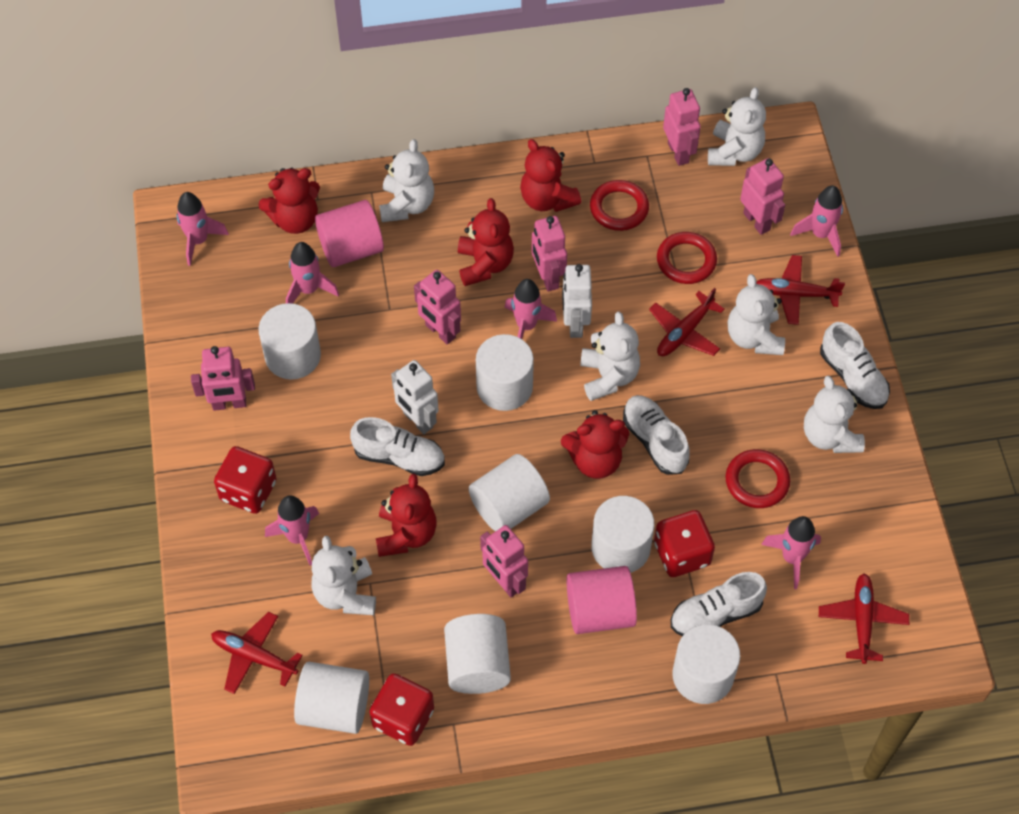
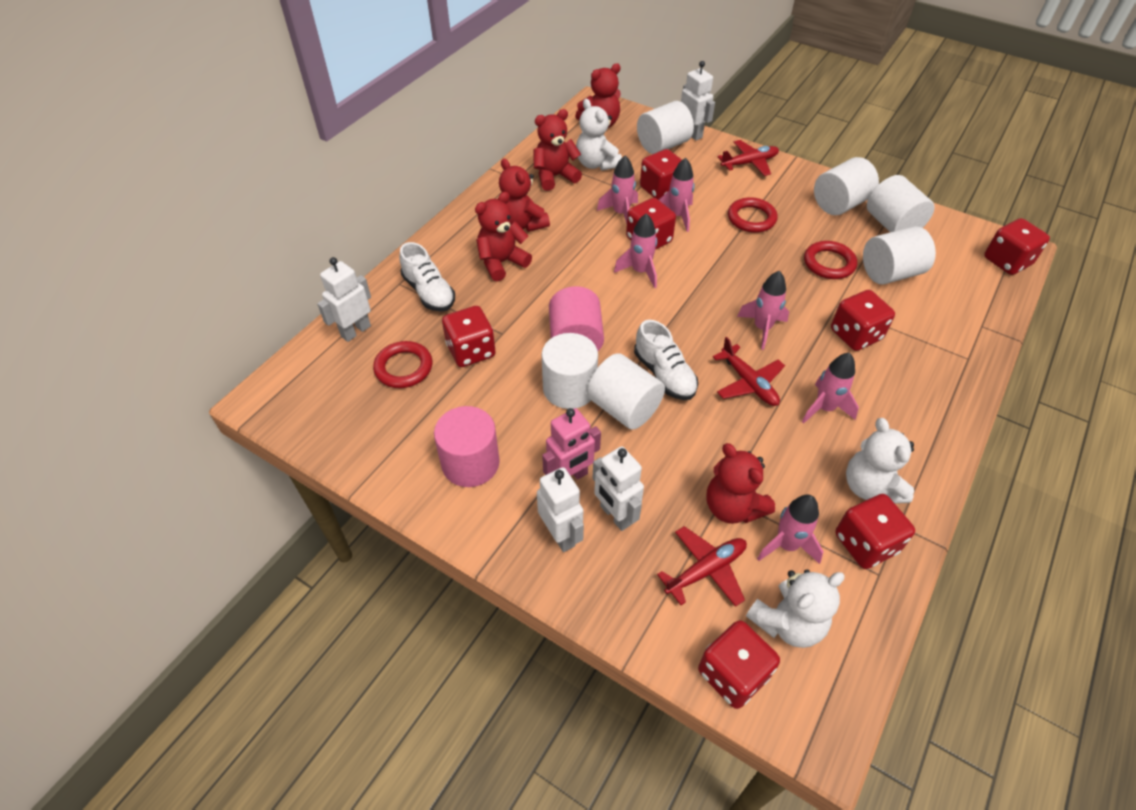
pink robot: [191,346,255,411] [414,270,461,344] [480,525,528,597] [532,216,567,292] [663,88,701,166] [740,158,785,235] = 6 -> [542,408,601,480] = 1
red dice: [214,446,277,514] [369,673,434,746] [654,510,715,577] = 3 -> [442,306,496,367] [626,198,676,250] [640,149,682,200] [698,620,780,709] [831,290,895,351] [835,494,915,569] [984,218,1050,275] = 7
red plane: [211,612,303,694] [649,288,725,356] [757,255,845,325] [819,573,909,664] = 4 -> [657,526,747,607] [713,337,785,406] [718,140,779,176] = 3
white cylinder: [259,303,321,379] [294,662,369,734] [444,614,511,694] [469,454,550,532] [476,334,534,411] [591,496,655,573] [672,624,740,704] = 7 -> [542,333,598,409] [587,353,665,430] [637,101,694,154] [814,157,879,215] [863,226,936,285] [867,175,935,232] = 6
white robot: [391,360,439,434] [562,264,592,338] = 2 -> [317,257,371,342] [537,467,584,552] [592,446,644,531] [681,61,715,141] = 4
white shoe: [350,417,445,476] [623,395,690,475] [671,572,767,636] [820,322,890,409] = 4 -> [399,242,455,312] [634,320,698,400] = 2
white teddy bear: [311,536,376,615] [379,139,434,222] [580,311,640,401] [708,87,766,166] [728,274,785,355] [804,376,865,453] = 6 -> [576,99,622,171] [746,569,845,648] [846,418,914,504] = 3

